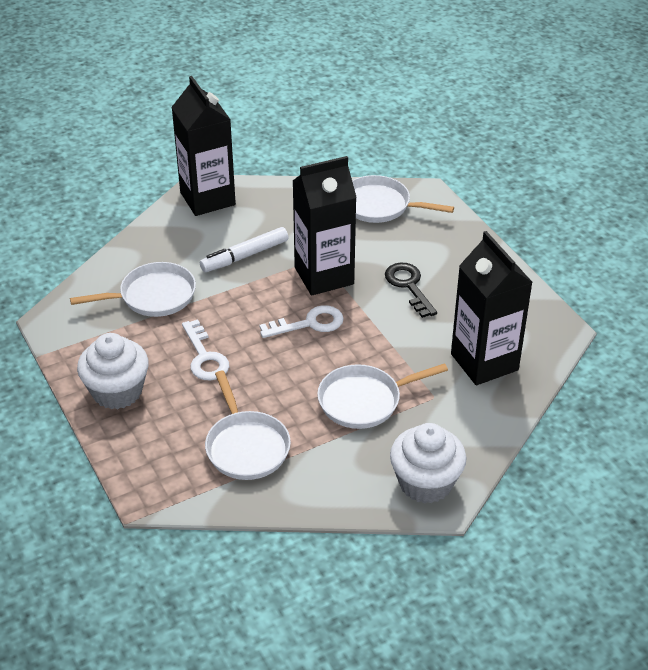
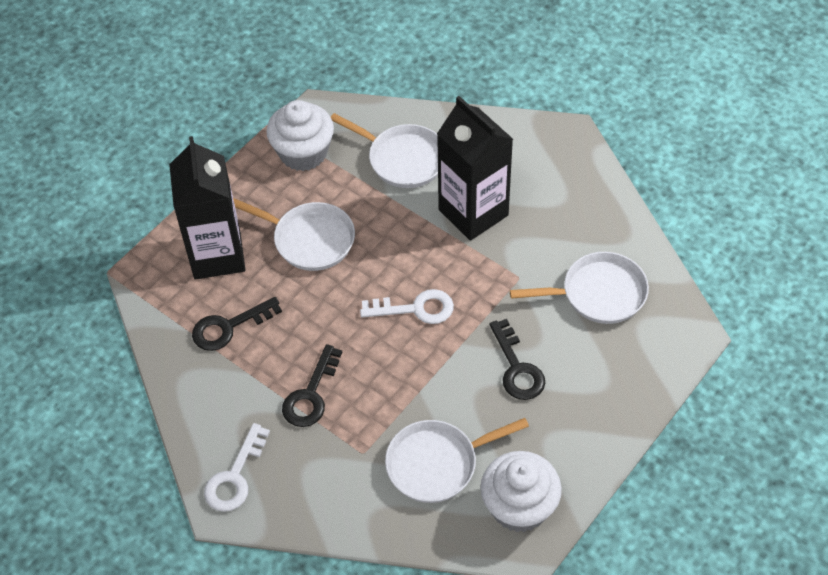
black carton: [171,76,236,216] [293,156,357,296] [451,231,533,385] = 3 -> [169,136,245,279] [437,96,513,241] = 2
black key: [385,263,437,318] = 1 -> [192,297,282,351] [282,344,342,427] [489,319,545,400] = 3
white marker: [200,227,289,272] = 1 -> none = 0

